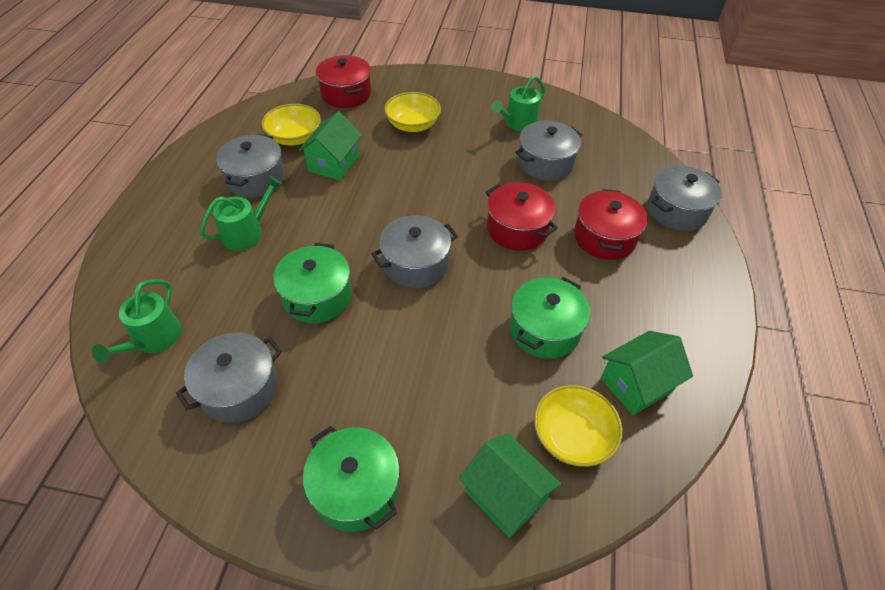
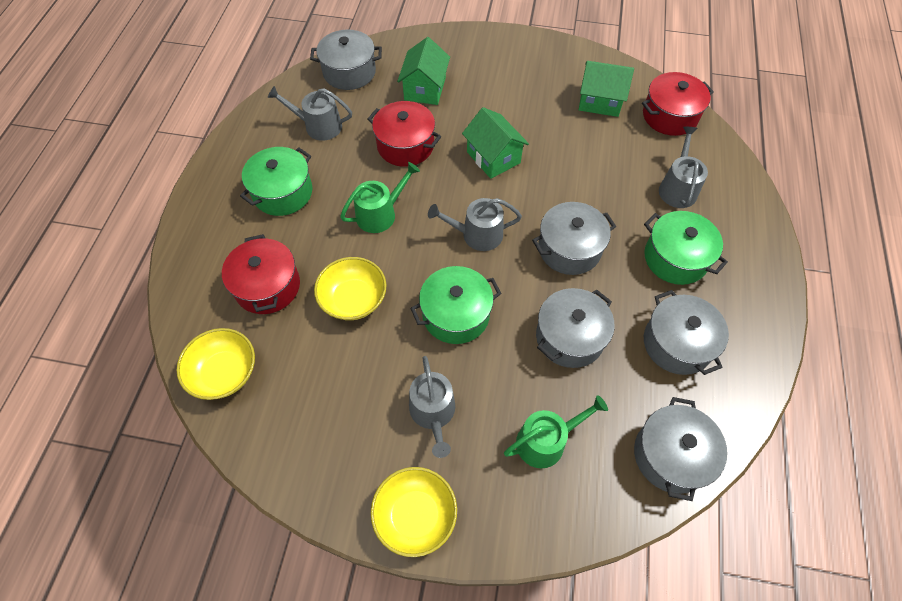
green watering can: [92,279,182,363] [200,176,282,251] [491,76,545,131] = 3 -> [340,162,420,233] [504,395,608,468] = 2
grey watering can: none = 0 -> [268,86,352,141] [409,356,455,458] [428,198,522,251] [659,127,708,208] = 4

